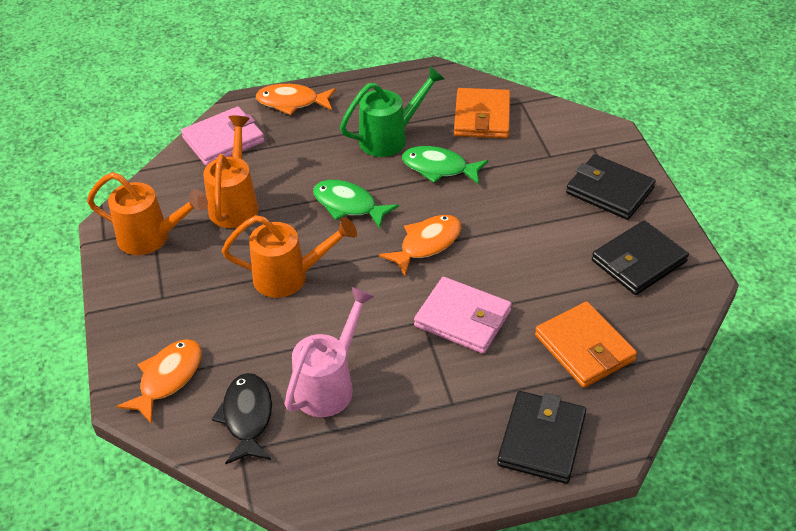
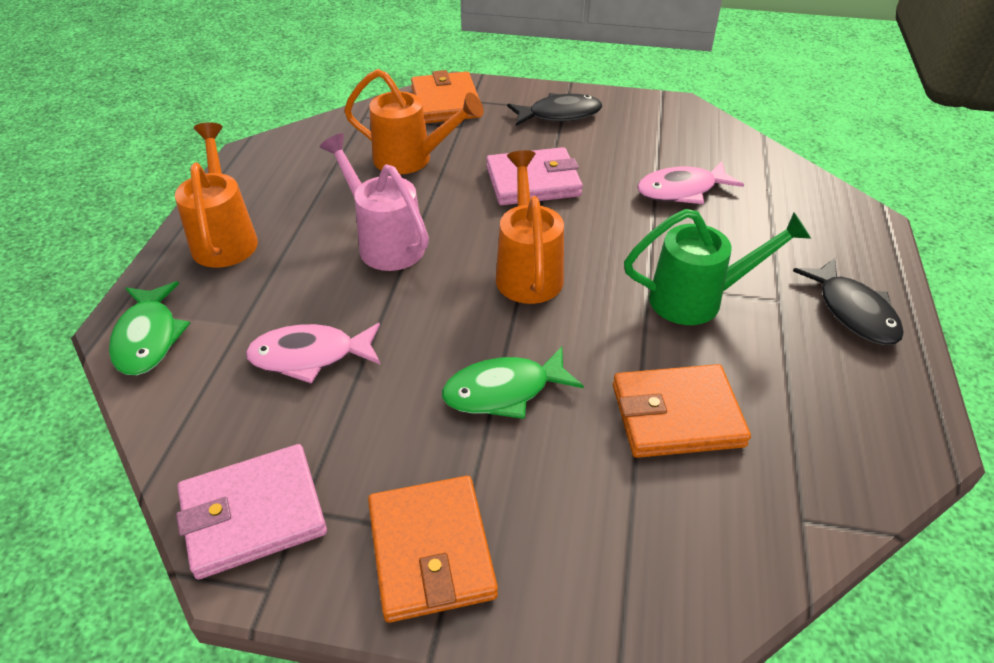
black fish: [212,373,272,464] = 1 -> [507,93,602,126] [793,258,904,345] = 2
black wallet: [497,391,586,484] [566,154,656,220] [592,220,689,295] = 3 -> none = 0
orange fish: [116,339,202,424] [256,84,336,115] [379,215,461,276] = 3 -> none = 0
orange wallet: [454,88,510,138] [535,301,637,388] = 2 -> [368,476,498,623] [411,70,482,124] [613,364,751,458] = 3
pink fish: none = 0 -> [246,323,381,384] [637,161,744,204] = 2

